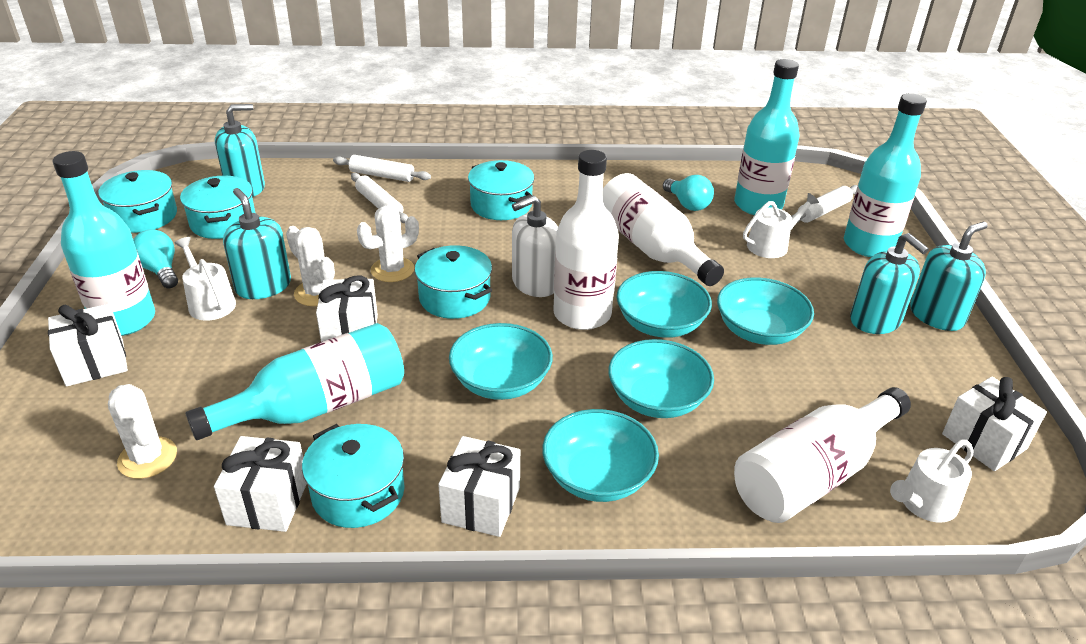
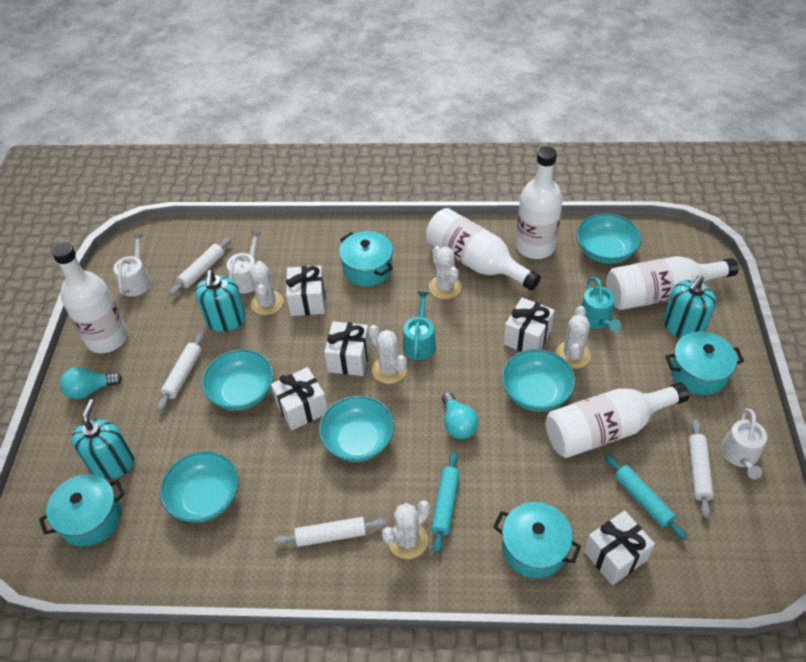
turquoise bottle: [53,151,155,336] [186,323,404,440] [734,59,799,215] [844,93,927,257] = 4 -> none = 0
turquoise pot: [98,170,177,233] [180,176,255,239] [302,424,405,528] [415,245,492,319] [468,160,534,220] = 5 -> [39,474,125,547] [339,231,393,286] [493,502,581,578] [665,331,744,395] = 4
turquoise rolling pin: none = 0 -> [431,451,460,553] [605,454,687,540] = 2
turquoise soap dispenser: [215,104,265,197] [223,188,291,299] [850,233,929,334] [910,222,988,331] = 4 -> [71,399,134,479] [195,270,246,331] [663,275,716,338] = 3
turquoise watering can: none = 0 -> [403,291,436,360] [581,277,621,332] = 2
white bottle: [554,150,619,330] [603,173,724,286] [734,387,911,523] = 3 -> [52,243,128,353] [426,208,541,291] [516,147,563,259] [546,382,689,458] [606,256,739,310] = 5
white cactus: [108,384,177,479] [286,226,335,306] [357,205,419,282] = 3 -> [249,261,283,315] [368,325,407,384] [382,500,430,559] [429,246,461,299] [555,306,591,369] = 5
white rolling pin: [333,155,431,182] [351,173,408,223] [791,185,858,223] = 3 -> [157,332,204,411] [169,237,231,296] [274,517,387,547] [688,420,714,518] = 4
white soap dispenser: [512,195,558,297] = 1 -> none = 0

